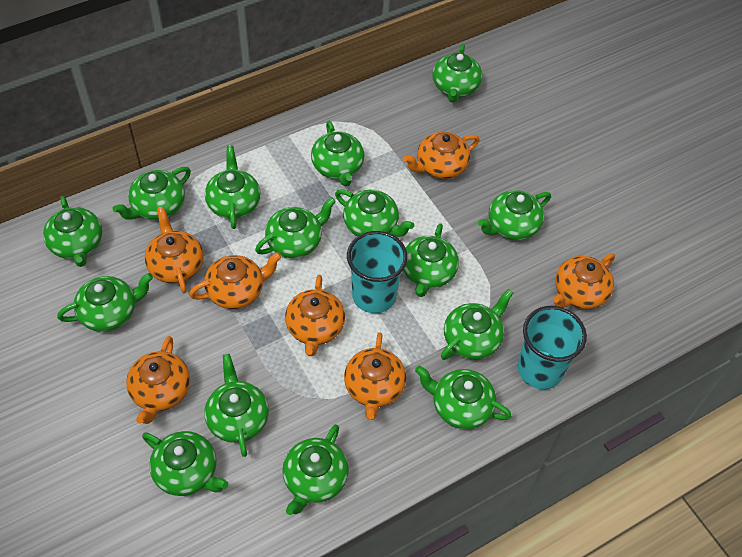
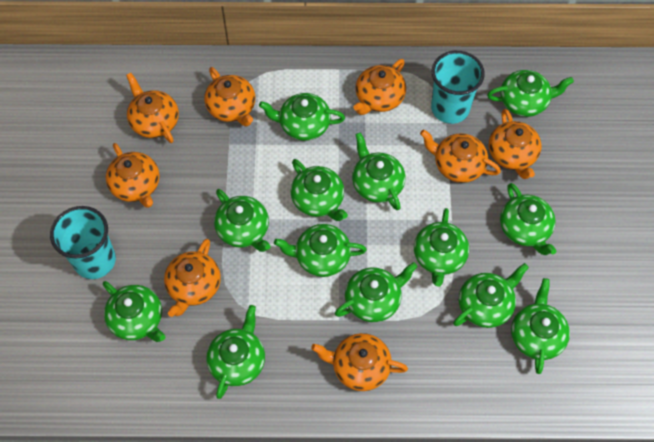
green teapot: [43,196,102,267] [57,273,153,332] [113,167,191,220] [142,431,229,496] [204,354,269,457] [205,145,261,229] [255,197,336,258] [282,424,349,515] [311,121,364,186] [335,189,414,237] [403,223,459,297] [415,366,511,429] [432,44,482,103] [441,289,513,360] [478,190,551,240] = 15 -> [103,281,166,342] [206,305,265,399] [214,189,271,252] [259,93,345,141] [274,224,367,277] [291,159,348,221] [335,262,418,322] [352,132,406,210] [414,208,469,287] [453,263,529,328] [487,70,574,117] [500,183,556,255] [511,278,570,374] = 13
orange teapot: [126,336,190,424] [145,207,204,293] [189,252,282,309] [285,275,345,356] [344,333,406,420] [403,132,480,179] [553,253,615,309] = 7 -> [105,143,160,208] [126,73,179,143] [164,239,221,317] [204,67,255,126] [311,333,408,391] [353,59,406,115] [420,130,501,183] [488,109,541,179] = 8

